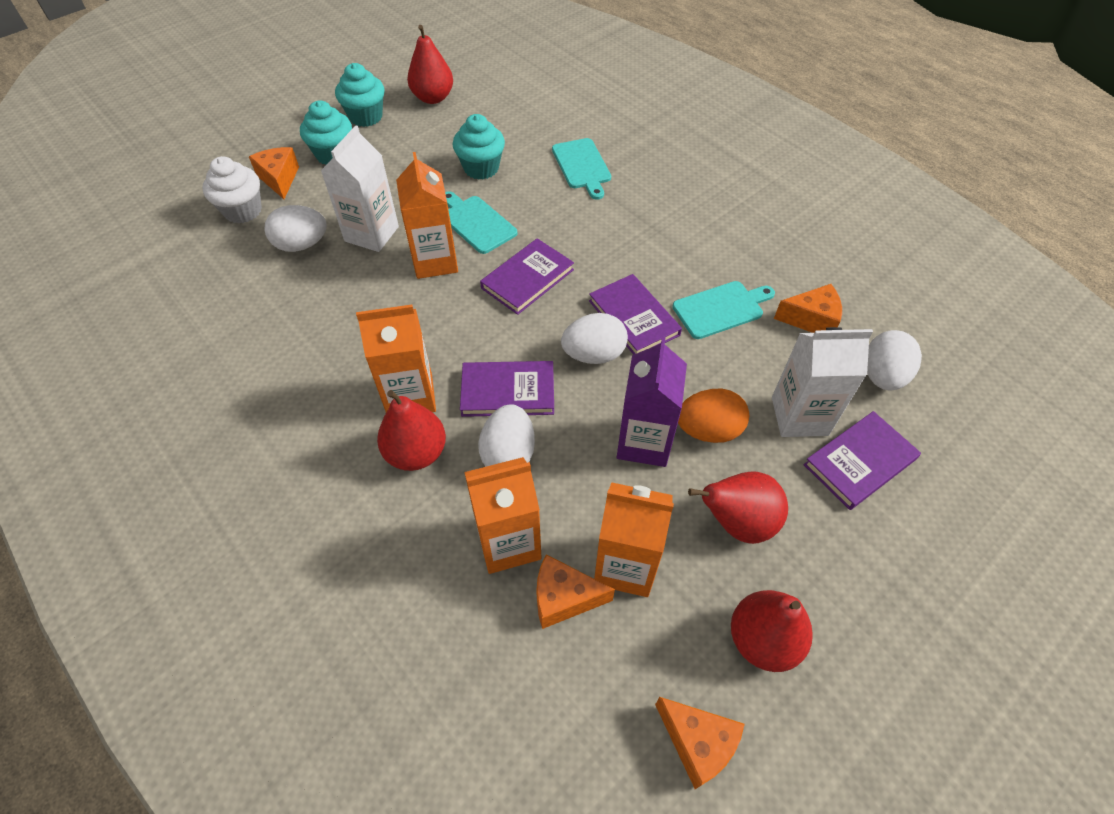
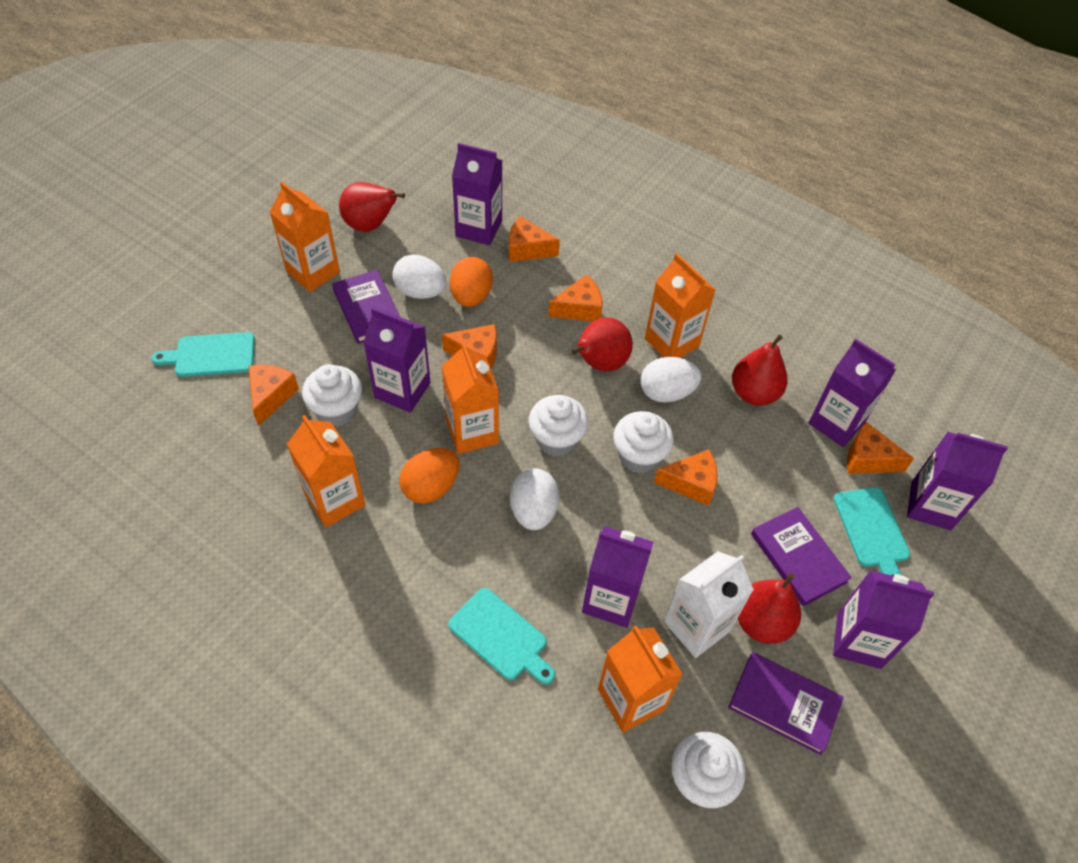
orange carton: [356,305,436,412] [396,152,458,279] [464,457,542,574] [594,482,674,597] = 4 -> [270,182,340,292] [287,415,365,527] [442,342,499,454] [598,626,683,733] [645,253,715,358] = 5
orange cheese: [249,147,299,199] [536,555,615,629] [655,697,745,789] [774,284,842,333] = 4 -> [249,365,299,426] [442,324,497,369] [509,216,560,262] [548,275,603,321] [654,449,717,506] [847,422,914,474] = 6
orange egg: [678,389,749,443] = 1 -> [399,448,459,504] [450,257,493,307] = 2
purple book: [460,361,554,417] [480,238,574,315] [589,274,682,355] [804,411,921,510] = 4 -> [332,270,400,344] [728,652,844,755] [751,507,852,606] = 3
purple carton: [617,337,687,467] = 1 -> [363,307,431,413] [452,143,503,245] [582,526,654,628] [808,339,896,447] [833,570,934,669] [907,432,1008,530] = 6
turquoise cupcake: [300,100,352,165] [335,63,385,127] [453,114,505,180] = 3 -> none = 0
white carton: [321,125,399,252] [772,327,873,437] = 2 -> [664,551,754,658] = 1
white cupcake: [202,156,262,223] = 1 -> [302,364,362,427] [529,395,588,457] [613,411,674,473] [671,732,746,808] = 4
white egg: [265,205,327,252] [478,404,535,467] [561,313,628,364] [867,330,922,390] = 4 -> [392,255,447,299] [510,468,559,530] [641,357,701,403] = 3

